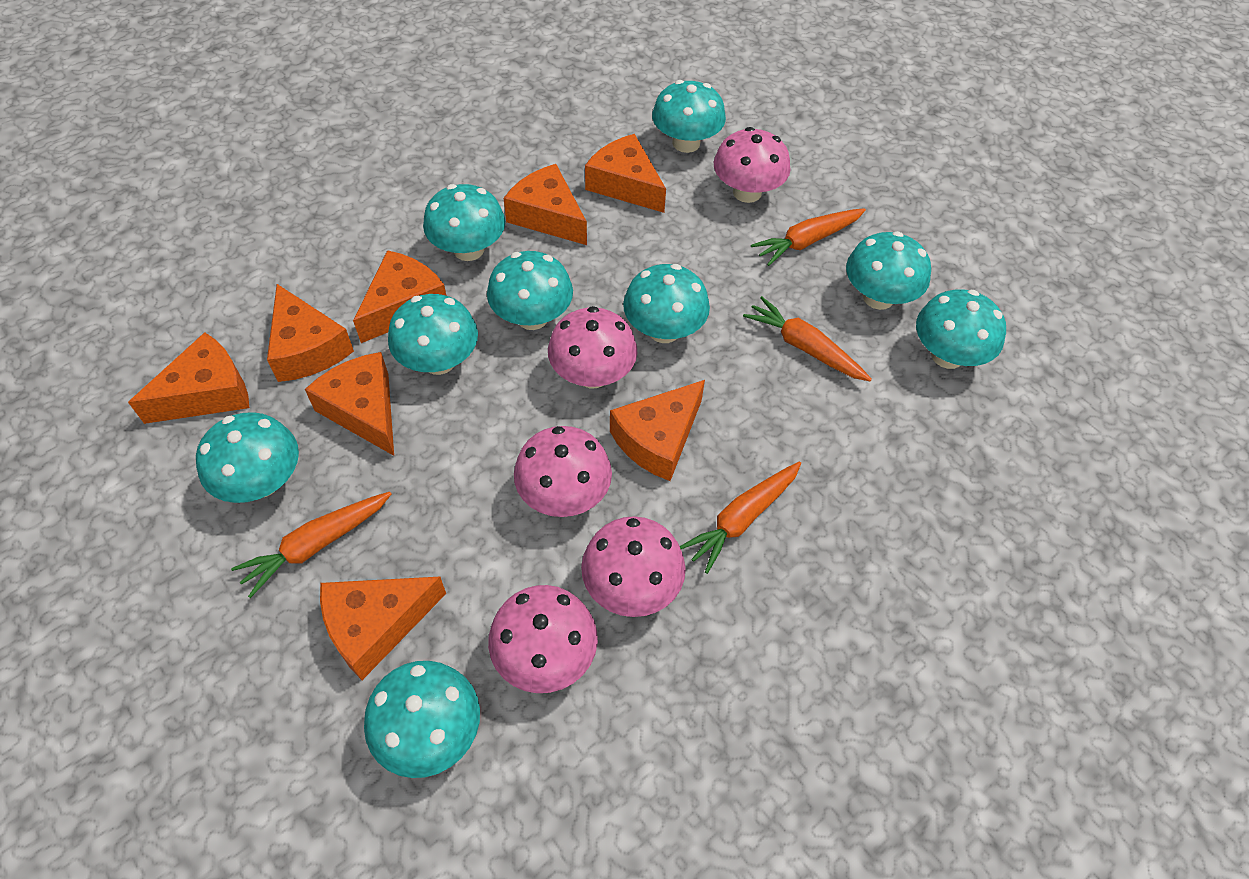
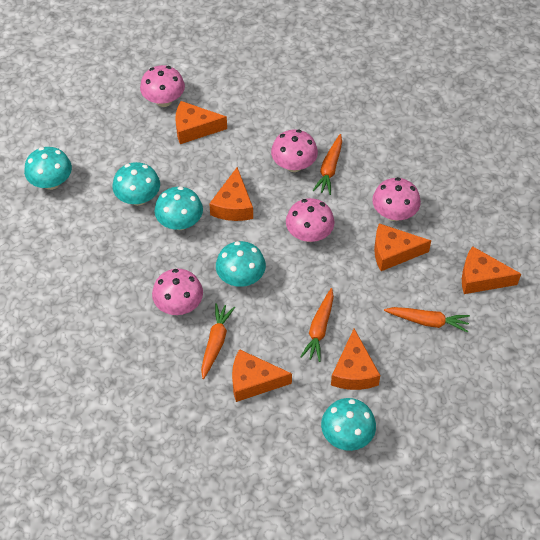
orange cheese: [128,332,249,424] [267,284,354,382] [305,352,394,456] [320,577,446,680] [353,250,447,343] [504,164,587,245] [585,134,666,213] [610,380,705,481] = 8 -> [175,101,227,144] [209,167,253,221] [232,349,292,402] [331,329,380,390] [374,223,431,271] [462,246,521,294] = 6
turquoise mushroom: [196,412,299,503] [364,661,480,778] [388,294,478,375] [423,184,505,261] [487,251,573,330] [623,264,710,343] [652,80,726,153] [846,231,931,310] [916,289,1006,369] = 9 -> [24,147,72,190] [112,162,160,206] [154,186,203,230] [216,241,266,287] [321,398,376,451] = 5

